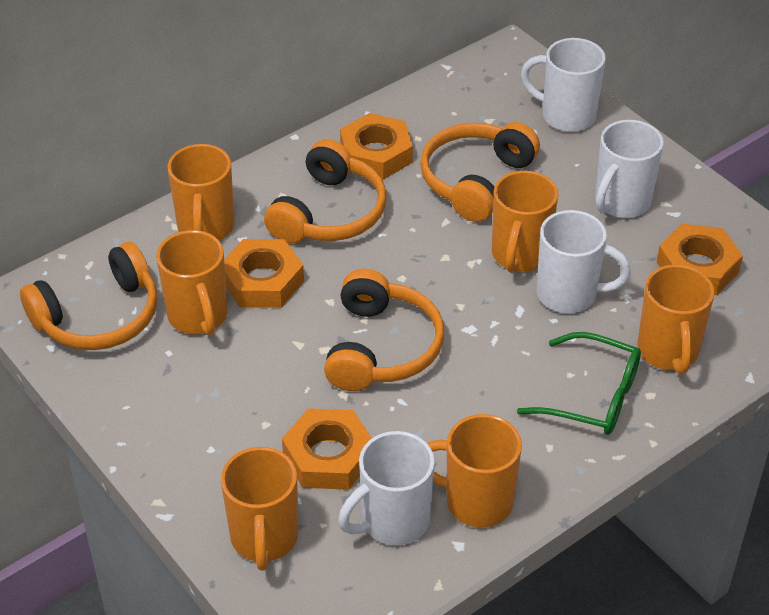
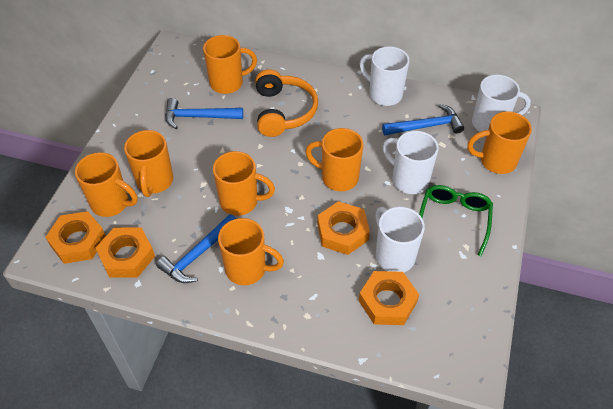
blue hammer: none = 0 -> [156,214,236,283] [165,98,243,129] [382,104,464,135] = 3
orange headphones: [20,242,158,350] [264,139,386,244] [324,269,444,391] [420,122,540,222] = 4 -> [255,69,318,137] = 1
orange mug: [156,230,228,336] [168,144,235,240] [221,447,299,571] [427,414,522,527] [492,171,559,273] [637,264,715,375] = 6 -> [75,152,138,217] [124,130,173,197] [203,35,257,94] [213,151,275,216] [218,218,284,285] [305,128,363,191] [467,111,532,174] = 7

